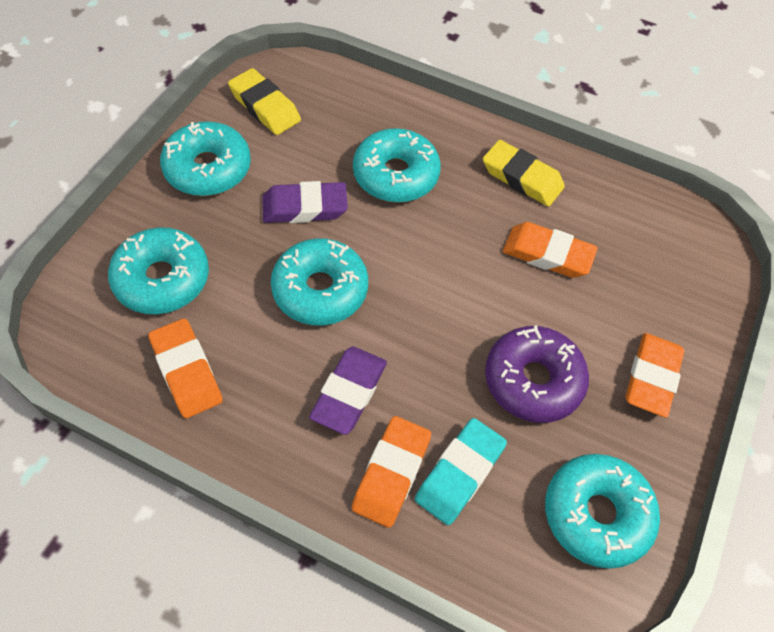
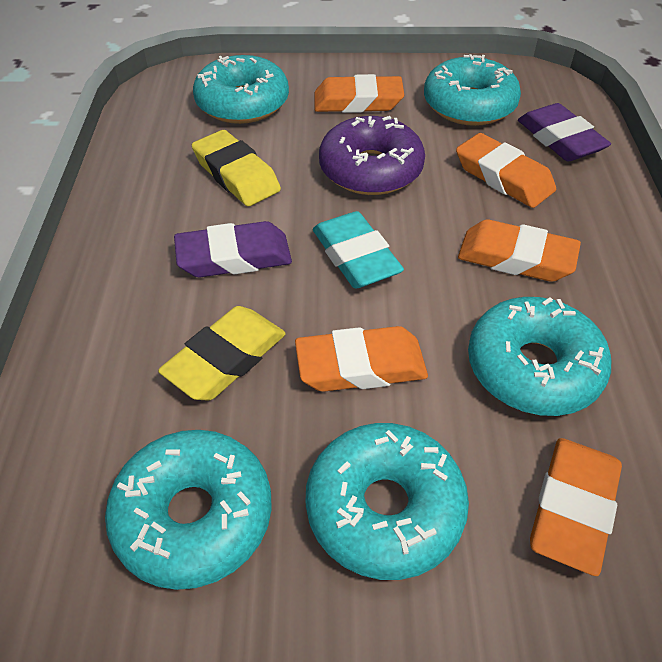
orange eraser: [148,318,223,418] [352,416,431,528] [503,222,598,278] [626,333,684,418] = 4 -> [295,326,428,392] [314,74,404,113] [456,133,556,208] [458,220,581,282] [530,438,622,576] = 5

